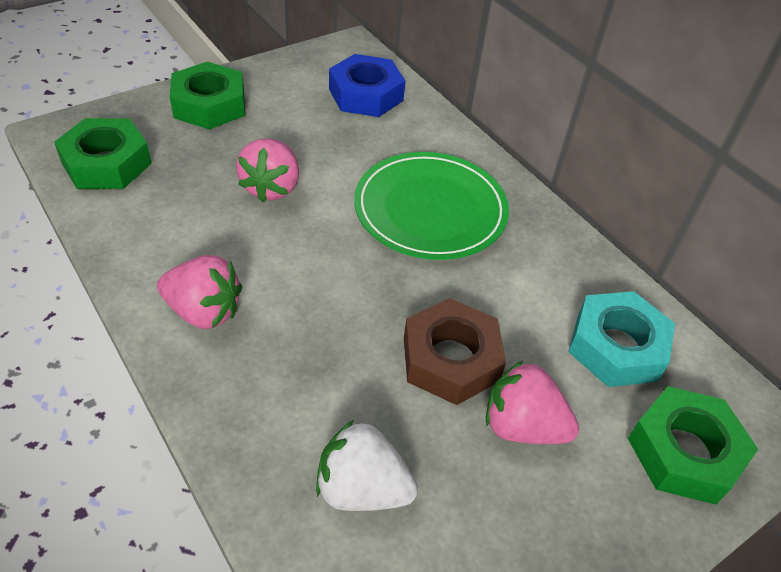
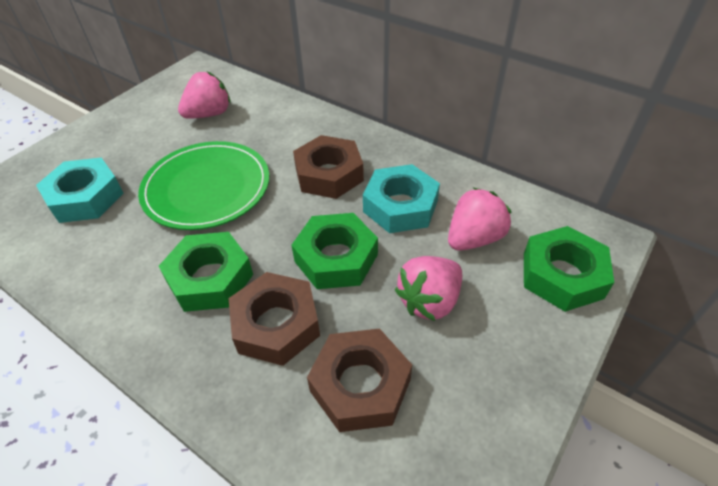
blue nut: [329,54,405,117] = 1 -> none = 0
brown nut: [404,298,506,405] = 1 -> [228,272,320,366] [293,135,364,199] [307,328,412,432] = 3
turquoise nut: [568,291,675,387] = 1 -> [36,158,124,223] [363,164,440,233] = 2
white strawberry: [316,420,418,511] = 1 -> none = 0

